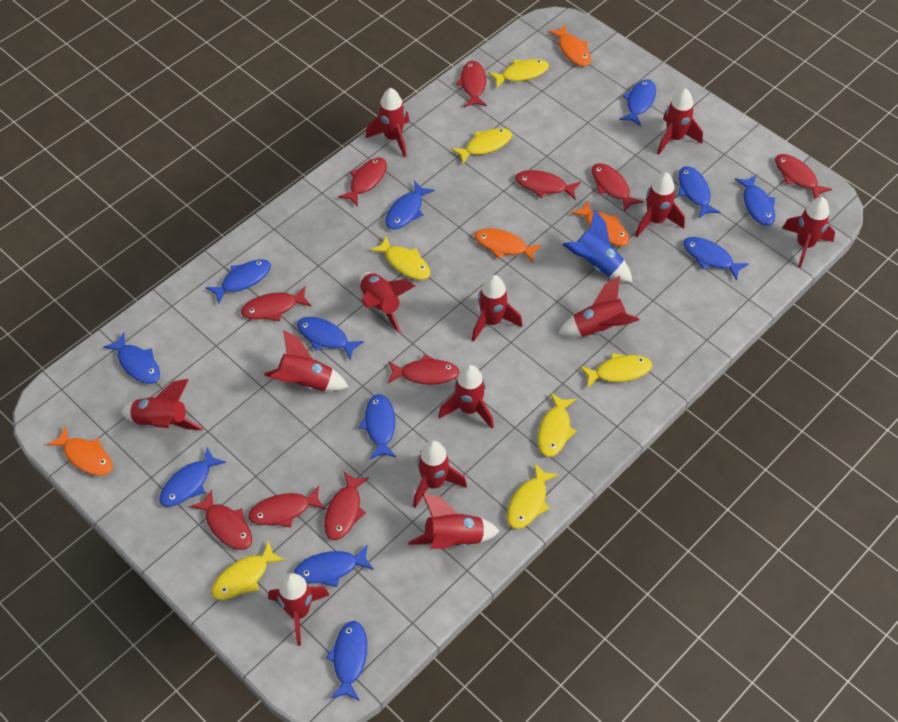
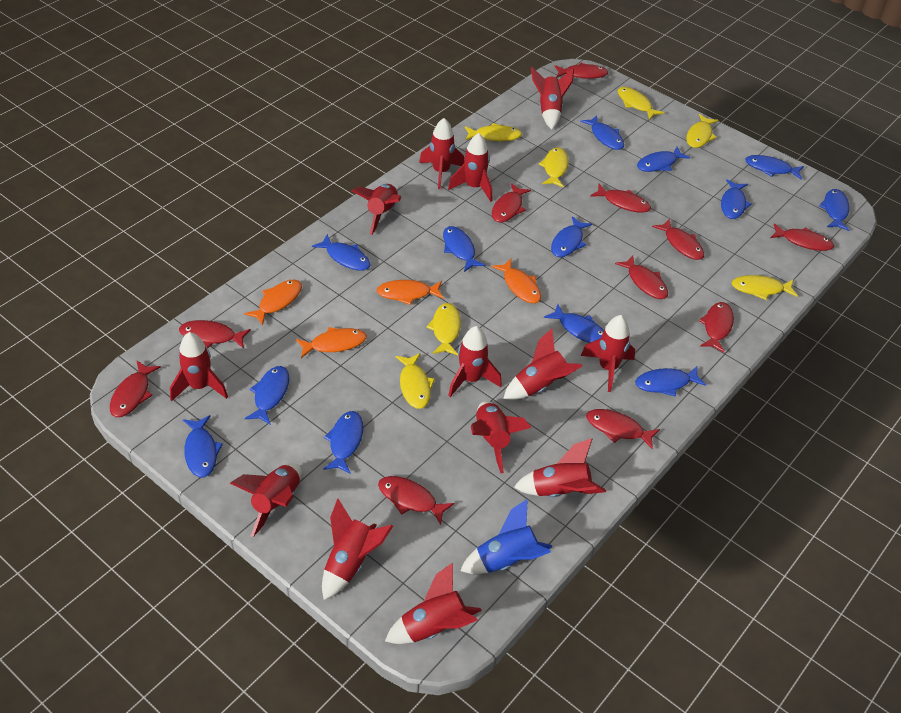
blue fish: [103,332,160,384] [160,447,226,507] [205,259,271,304] [294,544,374,587] [297,317,364,360] [326,621,367,701] [359,394,396,459] [385,181,434,230] [619,79,656,126] [679,166,721,218] [683,237,749,280] [734,175,775,226] = 12 -> [183,415,223,478] [245,366,289,425] [312,234,371,271] [323,411,363,474] [443,226,485,272] [544,304,604,343] [551,216,592,257] [580,115,624,150] [635,366,706,397] [637,146,690,172] [721,179,752,219] [745,155,804,180] [819,189,849,231] = 13
red fish: [190,489,252,550] [241,287,312,321] [248,486,326,527] [324,471,369,540] [338,158,387,207] [388,354,459,385] [456,61,487,107] [515,170,581,200] [592,163,643,212] [775,154,832,199] = 10 -> [110,361,161,417] [179,320,251,349] [378,476,454,525] [492,183,531,223] [554,62,608,79] [586,409,660,450] [590,184,651,213] [615,256,668,299] [652,218,704,260] [699,302,734,353] [770,223,834,251] = 11

